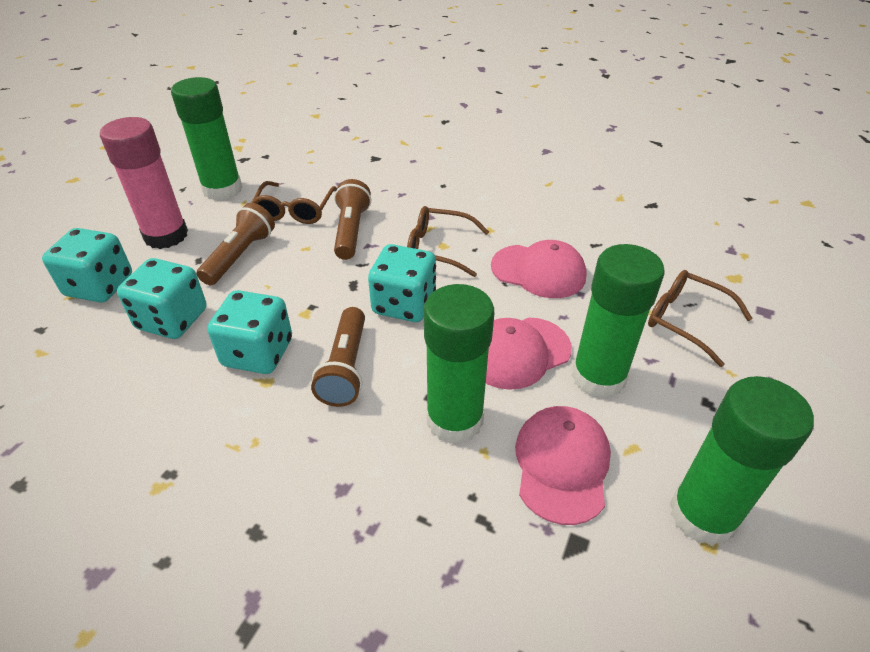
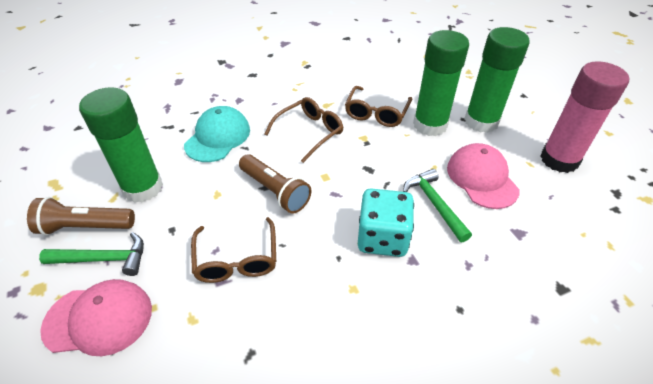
brown flashlight: [197,203,275,285] [311,307,365,407] [334,179,371,260] = 3 -> [27,197,135,236] [239,154,311,214] = 2
green glue stick: [171,77,242,201] [424,284,494,444] [572,244,665,399] [670,376,814,546] = 4 -> [79,87,163,203] [413,30,469,136] [464,27,530,133] = 3
green hammer: none = 0 -> [39,232,144,276] [403,169,472,242] = 2
pink cap: [486,317,572,390] [491,240,587,298] [515,406,611,525] = 3 -> [40,279,152,356] [447,143,520,209] = 2
turquoise cap: none = 0 -> [184,106,250,162] = 1
turquoise dice: [42,228,132,302] [117,258,206,339] [207,290,292,374] [368,244,436,322] = 4 -> [358,188,414,257] = 1

